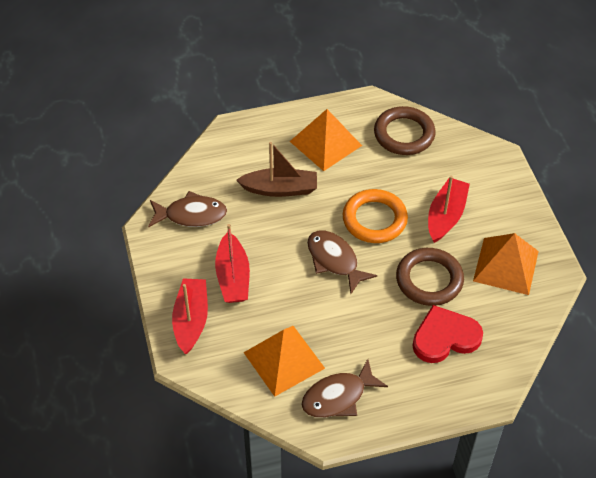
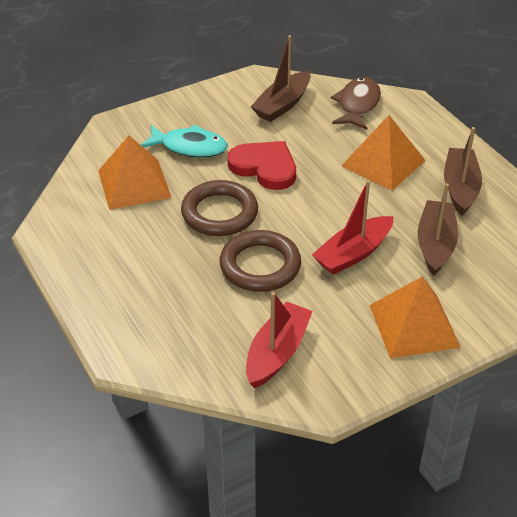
brown boat: [236,142,317,197] = 1 -> [251,35,311,122] [418,183,458,276] [444,127,482,216] = 3
brown fish: [148,191,227,228] [301,359,388,418] [307,231,377,294] = 3 -> [331,77,381,130] = 1
orange ring: [343,189,408,243] = 1 -> none = 0
red boat: [172,278,208,354] [215,224,250,303] [428,175,470,243] = 3 -> [246,292,313,388] [312,180,394,275] = 2
turquoise fish: none = 0 -> [141,124,227,158] = 1

